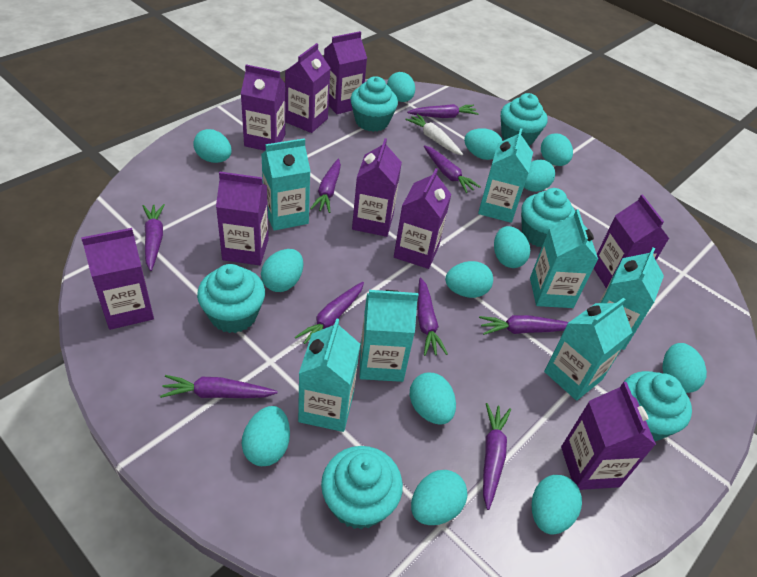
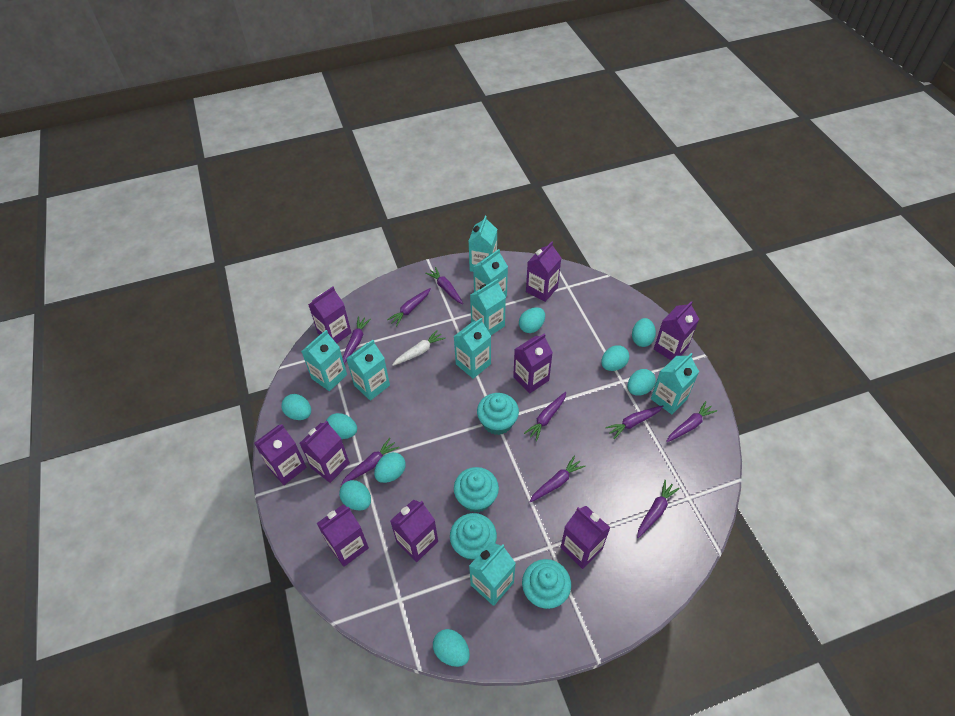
turquoise carton: [261,138,310,231] [298,318,360,432] [360,290,418,382] [478,128,533,223] [530,209,598,308] [544,298,632,401] [599,247,664,350] = 7 -> [301,330,347,391] [346,340,390,401] [454,318,491,379] [468,216,497,272] [469,542,516,606] [470,279,506,335] [473,249,508,297] [651,353,699,414] = 8
turquoise cupcake: [197,264,265,333] [321,446,403,529] [350,76,398,132] [501,93,548,146] [521,188,575,248] [624,371,692,441] = 6 -> [450,513,497,560] [454,467,499,512] [477,393,519,435] [522,559,571,609] = 4
turquoise egg: [193,129,232,163] [242,406,290,466] [261,249,303,292] [387,72,415,102] [410,373,456,425] [411,470,467,525] [445,261,493,298] [464,128,502,160] [494,226,530,268] [524,160,555,192] [532,475,582,535] [541,133,573,166] [663,343,707,393] = 13 -> [281,394,311,420] [326,413,357,439] [339,480,371,510] [374,452,406,483] [433,629,470,667] [519,307,545,333] [601,345,629,371] [628,369,656,396] [632,318,656,347] = 9

